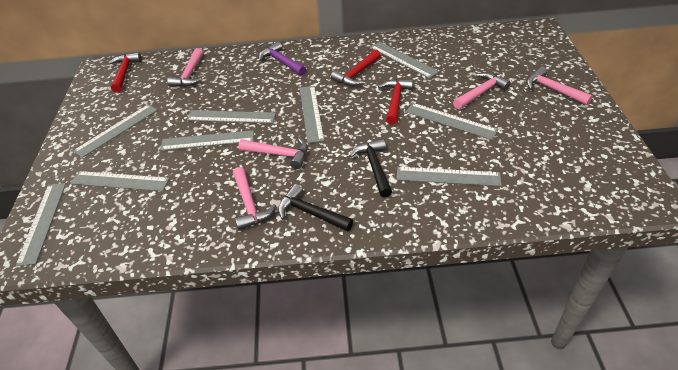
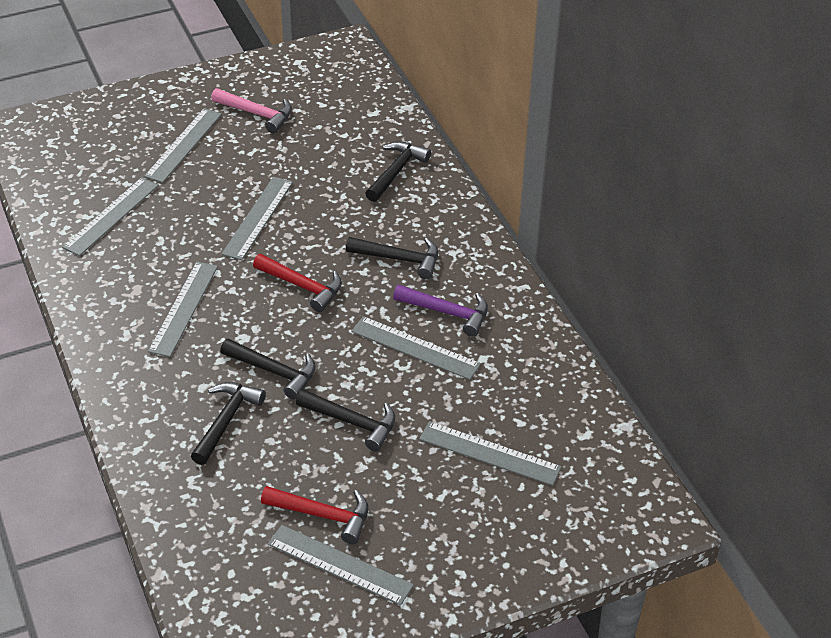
black hammer: [278,184,353,232] [349,139,392,198] = 2 -> [191,382,266,465] [220,339,316,400] [296,389,395,452] [346,237,438,279] [365,141,431,202] = 5
grey ruler: [16,183,66,266] [71,171,170,191] [73,104,158,158] [160,130,254,151] [187,110,276,123] [300,86,324,143] [370,42,439,78] [396,167,502,186] [406,103,498,140] = 9 -> [62,177,159,256] [144,108,222,183] [148,261,218,357] [221,177,293,260] [268,525,414,606] [351,316,481,380] [419,421,562,486] = 7
pink hammer: [167,48,203,87] [233,167,276,230] [238,138,308,169] [453,72,511,109] [526,66,593,105] = 5 -> [211,88,292,133] = 1
red hammer: [108,52,142,92] [331,50,381,86] [378,79,413,124] = 3 -> [253,254,342,312] [261,486,368,544] = 2

